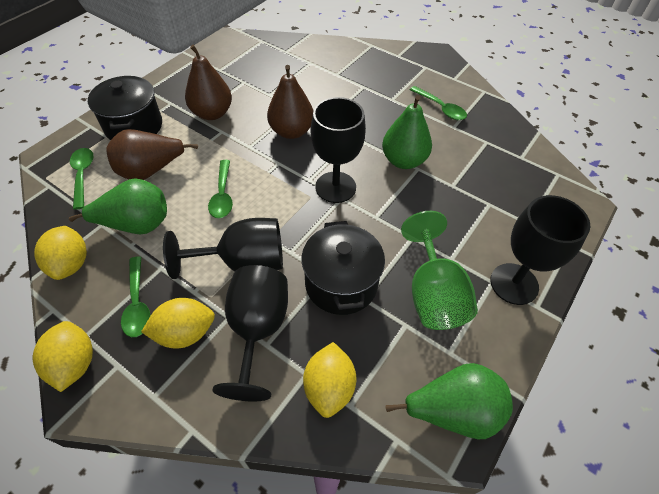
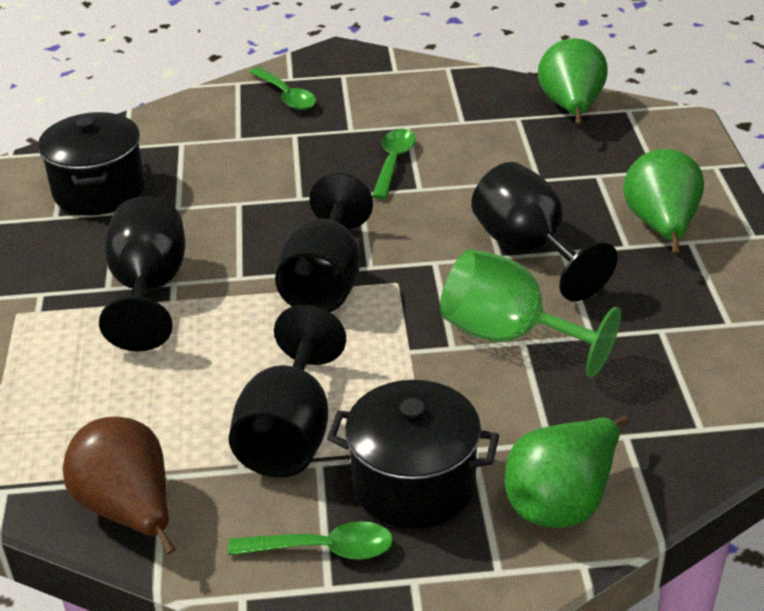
brown pear: [107,129,198,180] [185,45,232,120] [267,65,314,139] = 3 -> [63,417,176,554] = 1
green spoon: [70,148,93,209] [121,256,151,337] [208,160,233,218] [410,86,467,120] = 4 -> [228,521,393,560] [249,67,316,110] [372,129,416,199] = 3
yellow lemon: [33,321,93,392] [34,226,87,280] [141,298,215,348] [303,342,356,418] = 4 -> none = 0

